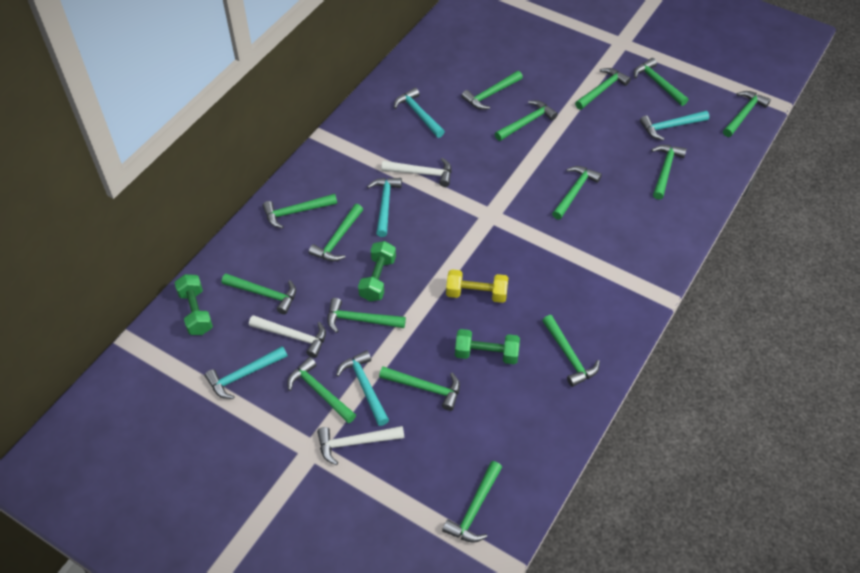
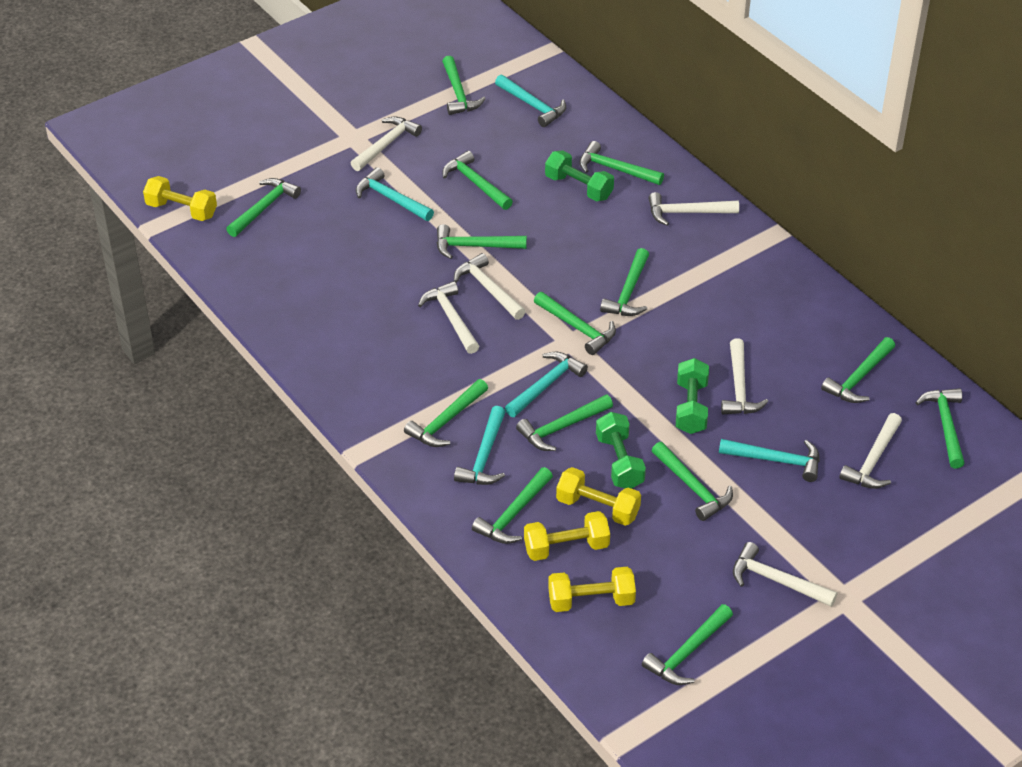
green hammer: [222,274,296,315] [263,194,337,229] [287,357,356,423] [309,204,363,262] [328,298,406,333] [379,366,460,411] [442,461,502,543] [461,71,523,110] [495,100,558,141] [542,315,600,387] [552,166,602,219] [575,68,631,110] [634,58,688,106] [651,145,687,200] [723,91,771,137] = 15 -> [226,178,301,237] [404,379,488,447] [437,224,527,259] [442,56,486,115] [442,151,513,210] [472,467,553,544] [516,394,613,451] [534,292,616,355] [579,141,664,185] [600,248,649,316] [642,604,733,685] [651,442,733,521] [821,337,895,403] [916,388,965,468] = 14
white hammer: [249,315,326,358] [317,426,404,465] [381,158,451,187] = 3 -> [351,116,422,171] [418,281,479,354] [454,253,526,320] [648,192,739,226] [721,338,768,414] [733,542,837,607] [839,413,902,489] = 7
yellow dumbbell: [446,269,508,303] = 1 -> [143,176,217,221] [524,511,610,561] [548,567,636,612] [556,467,641,526] = 4

